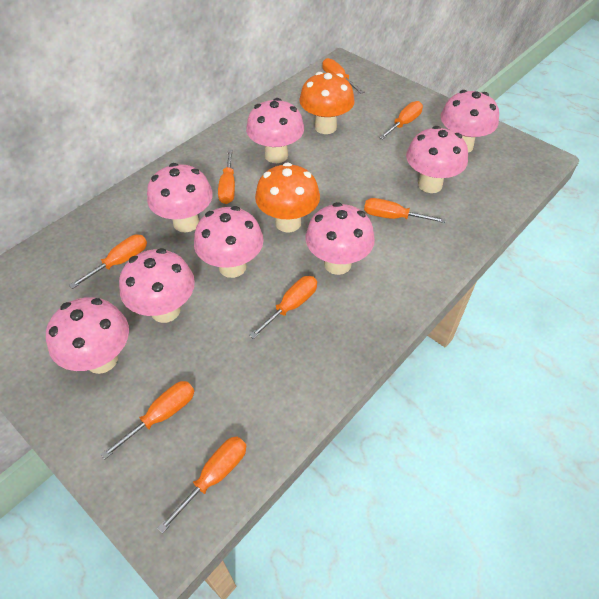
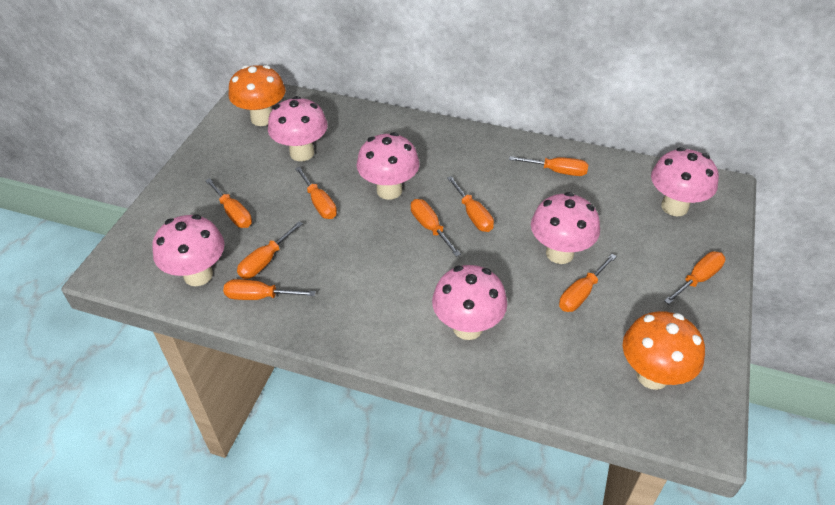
orange screwdriver: [69,234,147,289] [101,381,194,459] [157,436,246,533] [218,149,235,204] [249,276,317,339] [322,58,364,94] [364,198,446,223] [379,101,423,139] = 8 -> [205,178,252,228] [223,279,316,300] [237,221,303,279] [295,167,337,219] [411,199,461,257] [447,176,494,232] [509,156,588,176] [559,254,617,312] [664,251,725,304] = 9
pink mushroom: [46,297,129,374] [119,248,195,323] [147,163,213,232] [194,206,264,278] [246,98,304,163] [306,202,375,275] [406,126,468,193] [441,90,499,153] = 8 -> [152,214,225,286] [268,96,328,161] [357,132,420,200] [432,265,507,340] [531,192,600,264] [651,147,719,217] = 6

